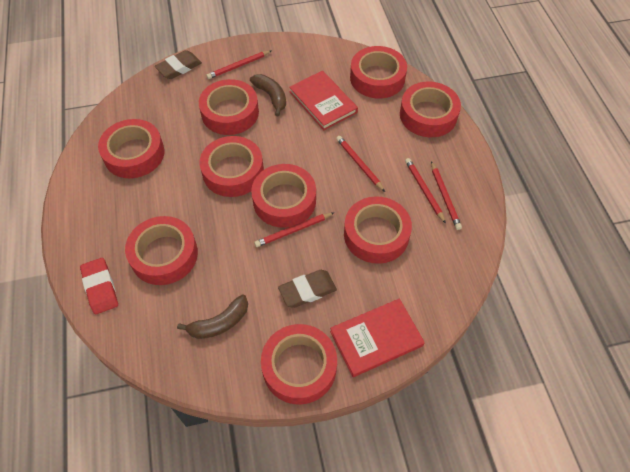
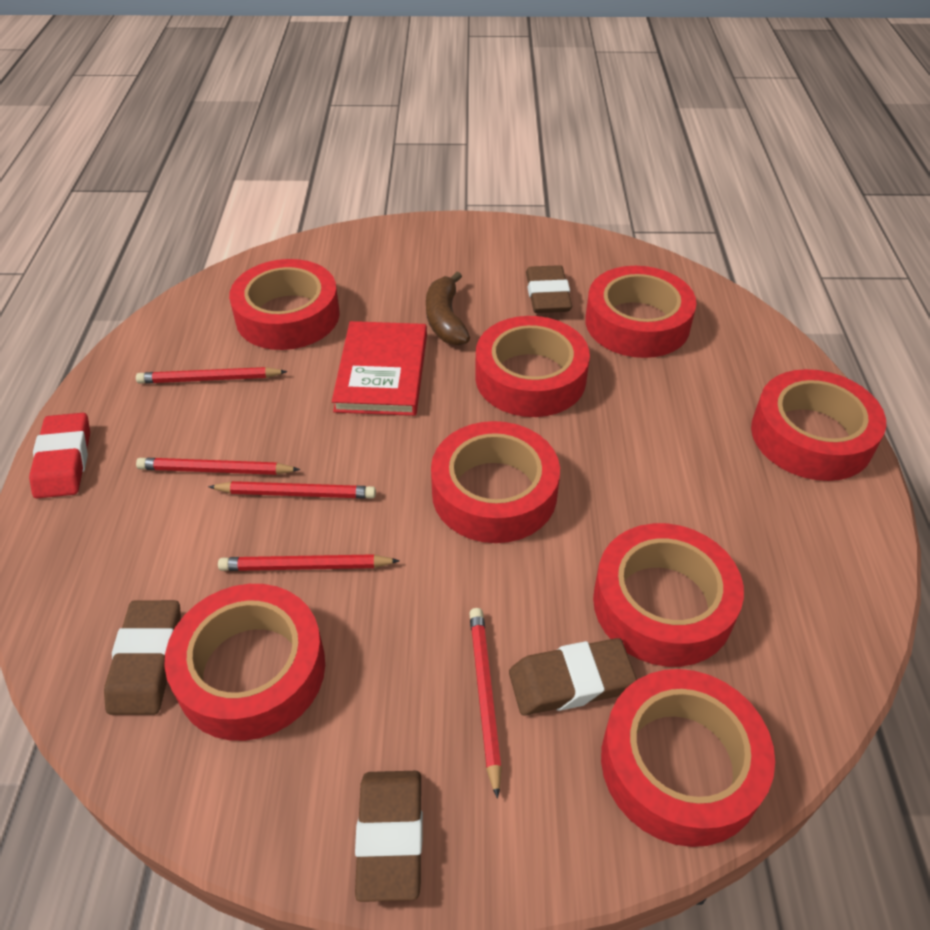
brown banana: [177,295,248,339] [250,74,286,117] = 2 -> [426,272,470,345] = 1
brown eraser: [155,50,202,79] [278,270,337,308] = 2 -> [104,600,181,715] [355,771,423,902] [509,638,637,716] [526,265,572,313] = 4
red book: [289,71,358,130] [330,298,425,377] = 2 -> [332,321,427,416] = 1
red tape: [98,119,165,178] [125,216,198,285] [199,79,259,135] [200,136,264,197] [251,164,316,228] [261,324,337,405] [344,196,412,264] [350,46,407,99] [400,82,461,137] = 9 -> [164,584,325,741] [229,259,340,350] [431,421,560,543] [475,316,590,417] [585,266,696,358] [593,523,744,667] [601,669,775,847] [751,369,886,481] = 8

